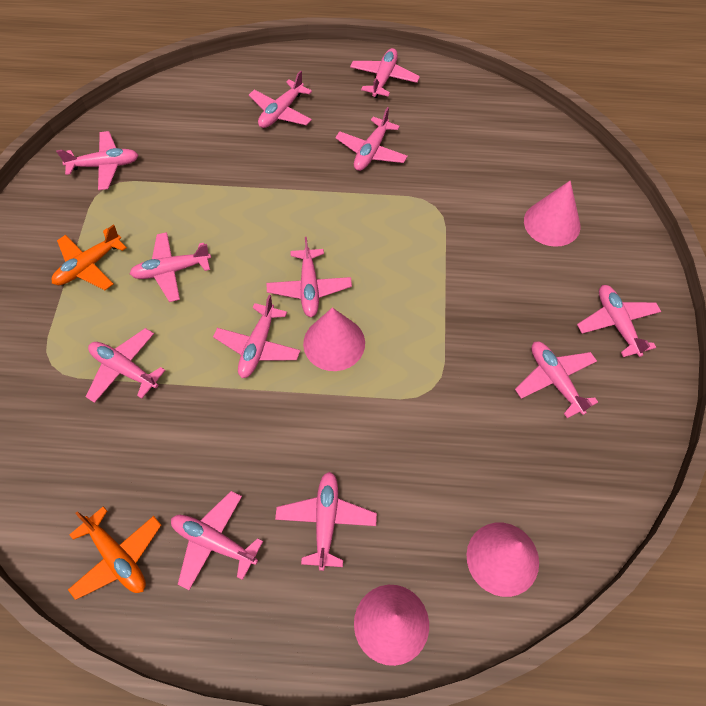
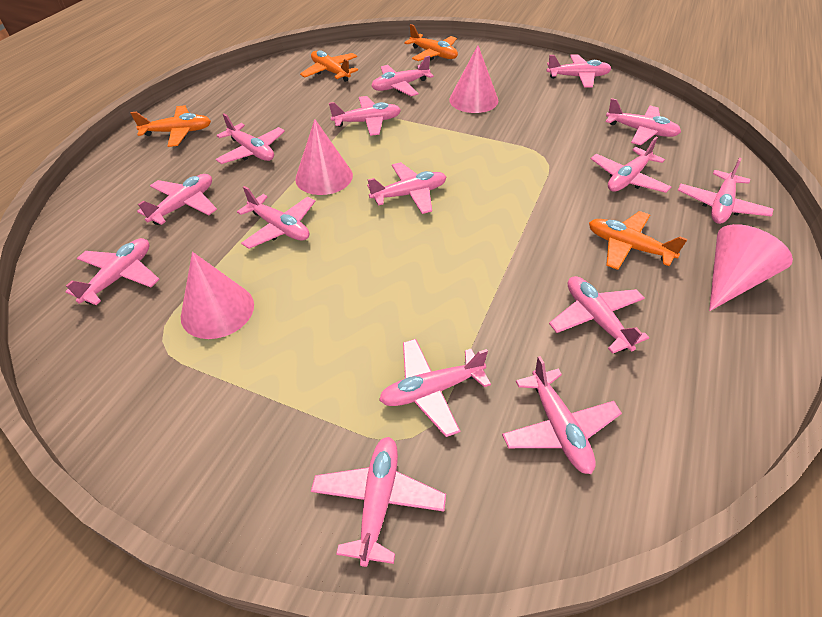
orange plane: [52,224,127,290] [68,506,161,600] = 2 -> [130,105,211,147] [300,50,358,82] [404,24,458,61] [589,211,687,270] = 4
pink plane: [56,131,138,190] [86,328,166,403] [130,232,211,302] [171,491,263,590] [213,295,300,378] [249,71,312,128] [267,237,352,317] [275,472,377,571] [335,107,408,171] [350,48,420,98] [515,341,598,418] [577,285,661,357] = 12 -> [65,238,160,305] [137,174,217,225] [216,114,285,164] [237,186,315,249] [311,437,446,567] [329,96,401,136] [367,162,446,214] [371,56,434,96] [379,339,491,437] [502,356,622,474] [546,54,611,88] [549,276,649,354] [591,137,671,193] [606,98,681,145] [678,158,773,224] = 15

